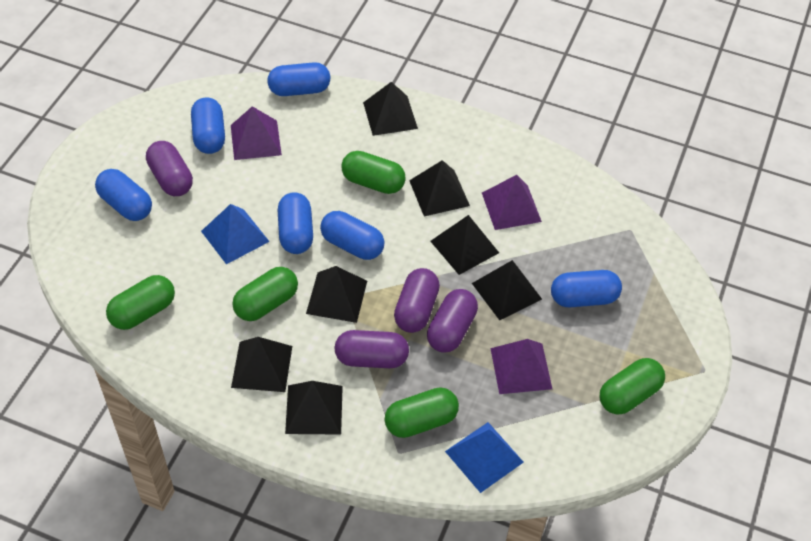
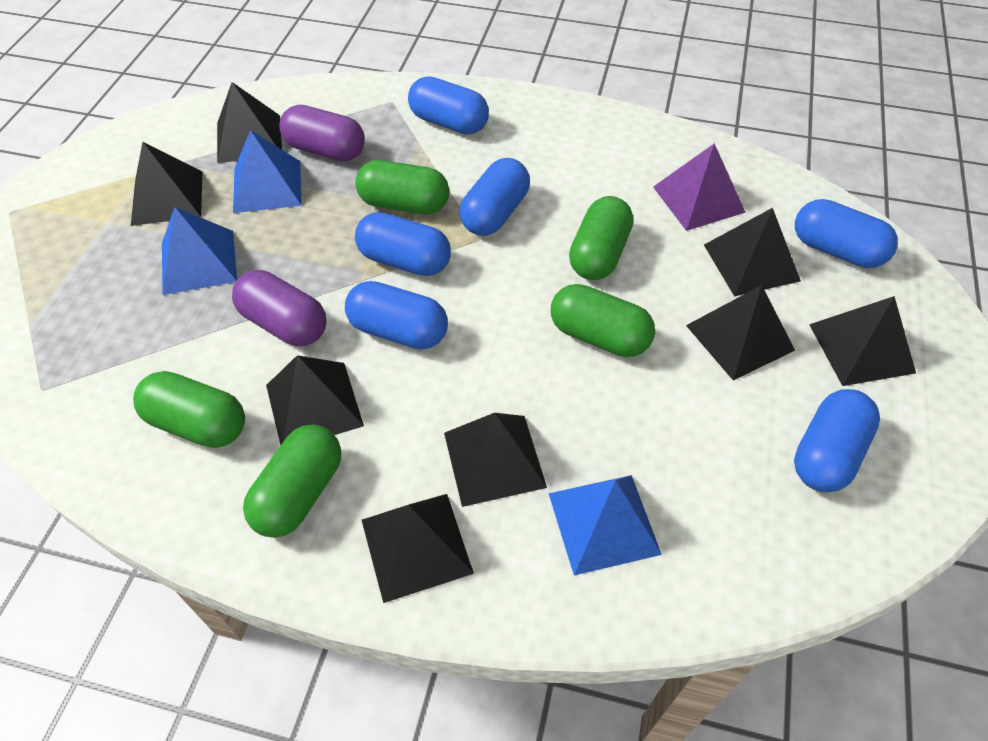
black pyramid: [231,337,292,392] [285,381,343,435] [306,266,367,323] [363,82,418,136] [409,160,470,217] [430,215,499,275] [472,260,542,320] = 7 -> [131,142,202,226] [217,82,282,163] [266,355,364,445] [362,494,474,603] [444,413,547,507] [686,285,795,380] [704,208,801,296] [809,296,916,386] = 8
blue pyramid: [201,204,270,264] [445,422,524,493] = 2 -> [162,207,237,295] [233,130,302,213] [549,475,662,575] = 3
purple capsule: [146,141,193,196] [334,330,409,368] [394,268,440,333] [427,289,478,353] = 4 -> [232,270,326,346] [279,105,365,161] = 2
purple pyramid: [231,106,282,160] [482,175,542,230] [490,339,552,394] = 3 -> [653,143,746,231] = 1

